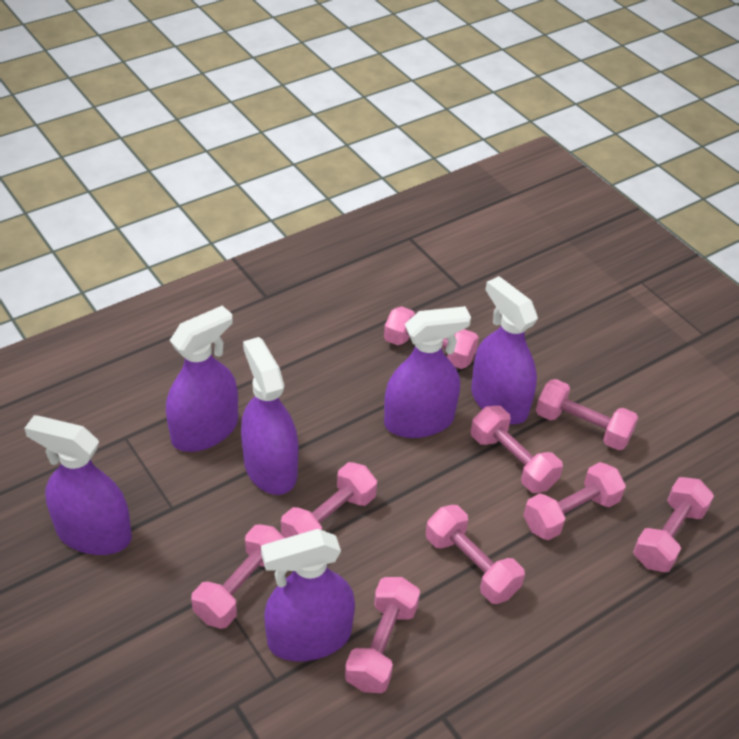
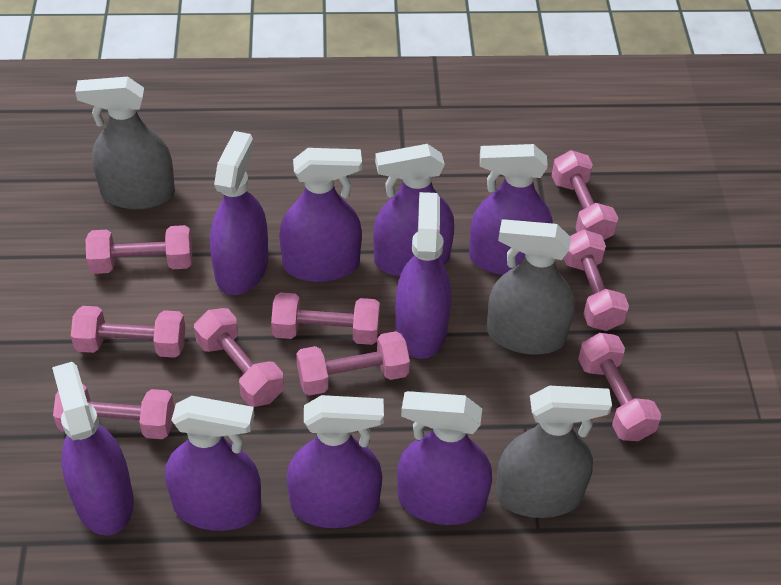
grey spray bottle: none = 0 -> [75,77,175,209] [487,219,575,355] [495,385,612,518] = 3
purple spray bottle: [24,415,132,555] [166,305,238,452] [241,337,298,495] [261,529,355,661] [384,306,471,438] [471,276,538,424] = 6 -> [52,362,134,535] [165,396,261,531] [210,131,268,295] [279,148,362,282] [286,395,384,528] [373,144,454,277] [395,192,451,359] [397,391,492,525] [469,144,553,275] = 9

